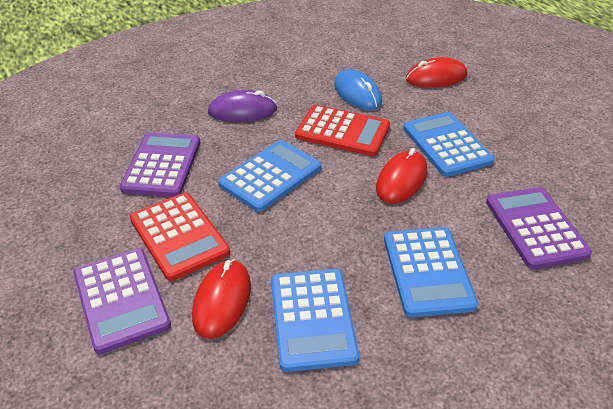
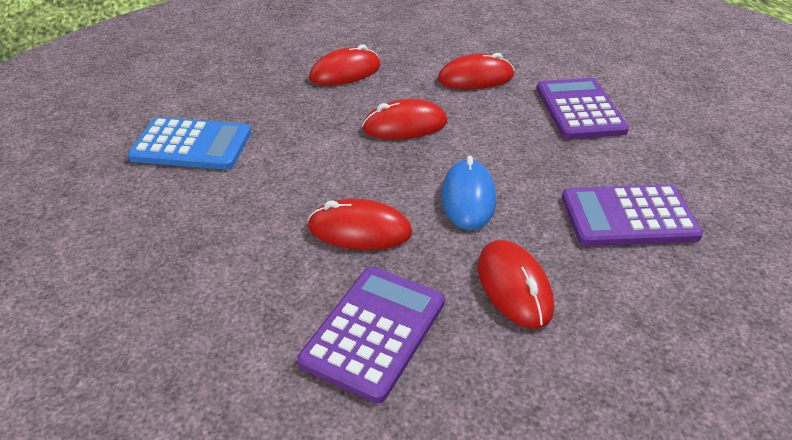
blue calculator: [218,140,321,212] [271,269,359,372] [384,227,478,317] [403,112,494,177] = 4 -> [128,117,251,170] = 1
purple mouse: [208,90,278,122] = 1 -> none = 0
red calculator: [130,193,230,281] [295,105,390,156] = 2 -> none = 0
red mouse: [192,259,251,339] [376,148,427,204] [406,57,467,88] = 3 -> [308,199,412,250] [309,44,381,86] [362,99,447,139] [438,53,514,89] [478,240,554,329] = 5

